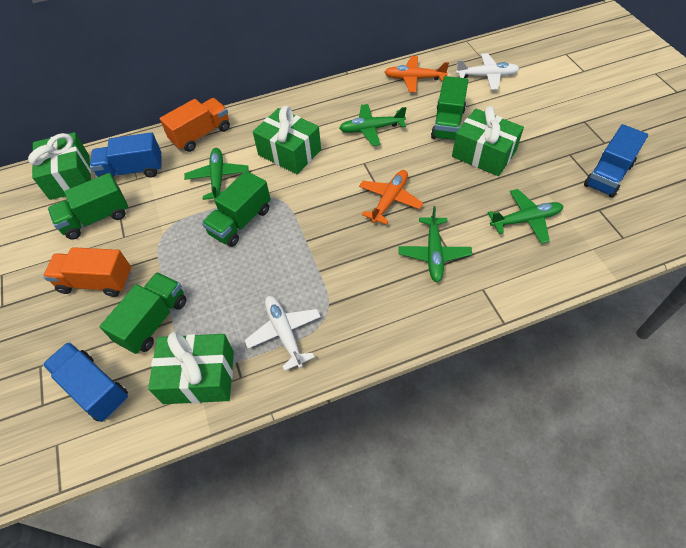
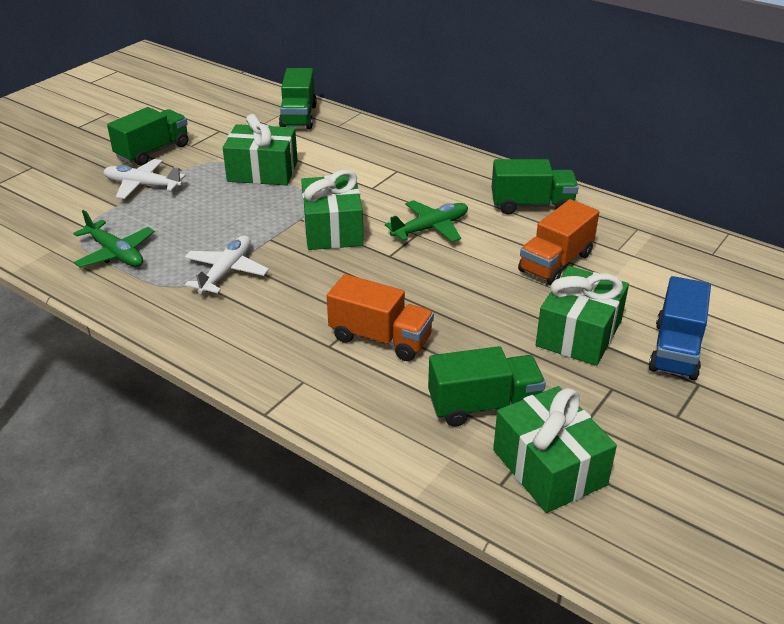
blue truck: [43,342,128,422] [90,132,162,178] [584,124,648,198] = 3 -> [649,276,711,380] = 1
green plane: [184,148,249,200] [339,104,406,146] [398,206,472,282] [488,189,563,244] = 4 -> [73,210,155,268] [385,200,468,242] = 2
orange plane: [359,170,423,225] [384,56,449,92] = 2 -> none = 0

